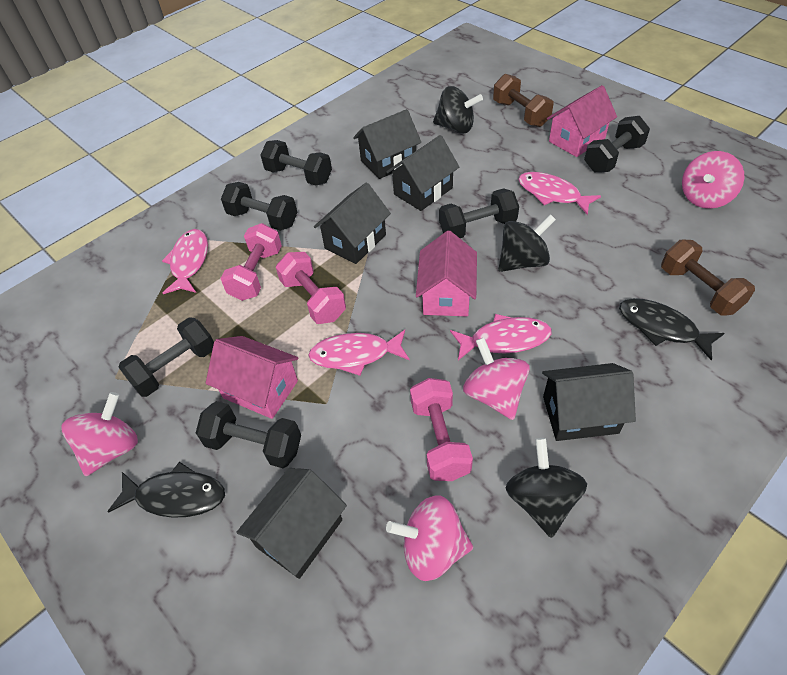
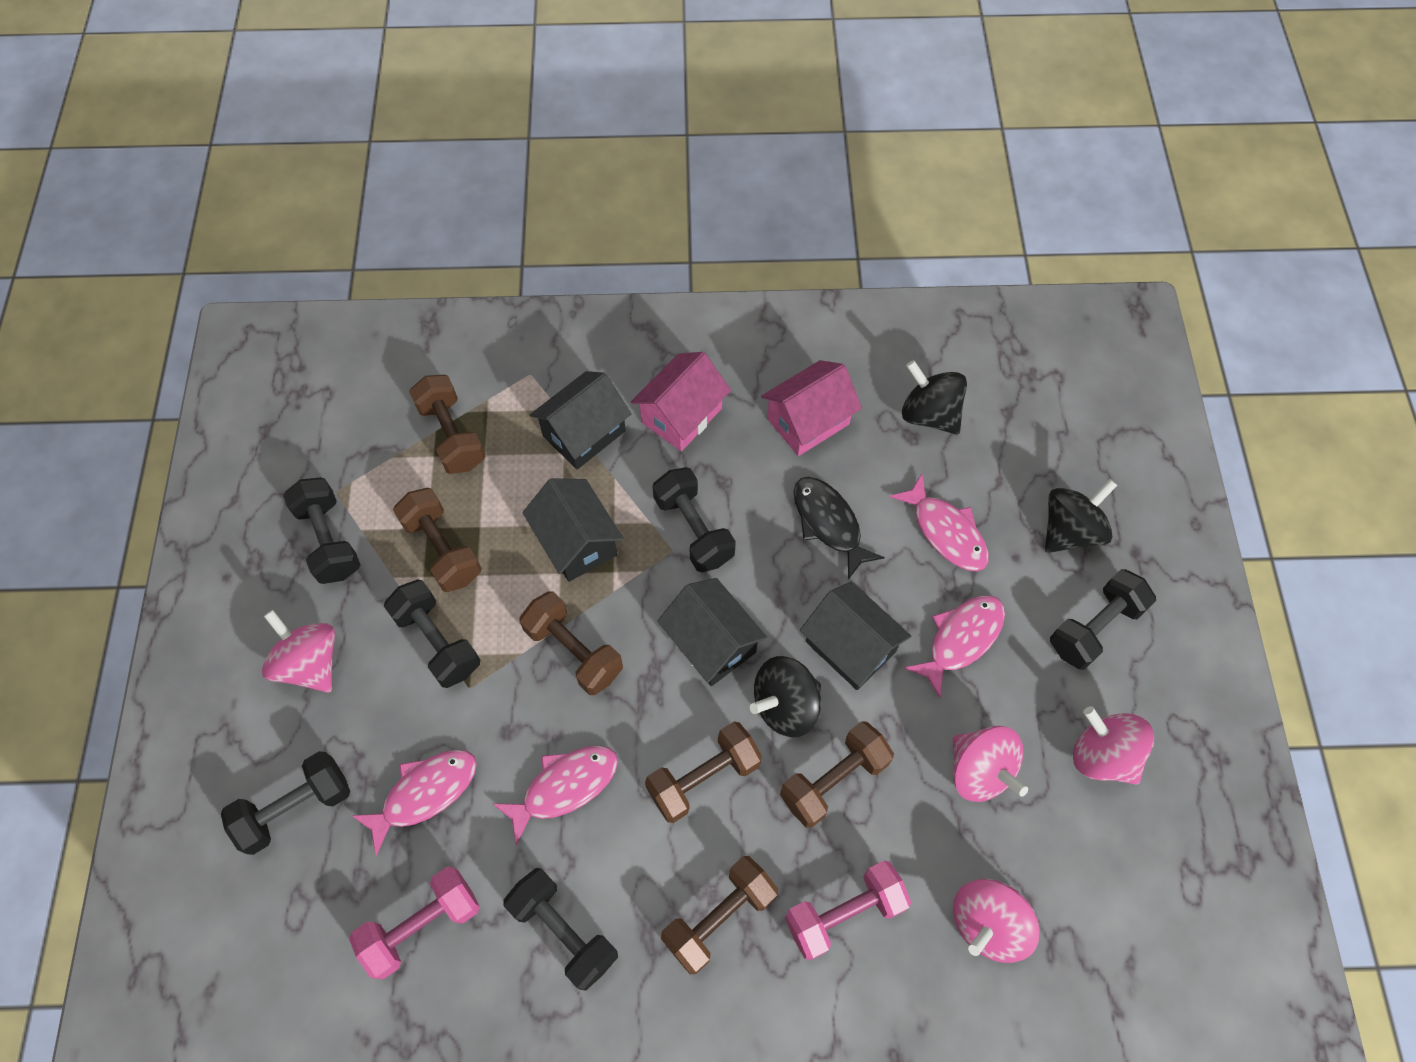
black fish: [107,462,225,518] [619,298,725,361] = 2 -> [794,477,885,580] = 1
black house: [236,468,347,579] [314,183,391,264] [353,109,421,179] [386,135,459,211] [542,363,636,441] = 5 -> [523,478,624,582] [530,371,631,470] [657,578,767,686] [800,582,911,690] = 4
brown dumbbell: [493,74,554,127] [661,240,755,316] = 2 -> [393,488,482,592] [409,375,485,474] [519,591,623,695] [645,722,762,823] [661,856,778,974] [780,721,894,828] = 6
pink dumbbell: [221,223,282,301] [276,252,346,324] [410,378,473,481] = 3 -> [349,867,480,979] [785,861,911,960] = 2
pink house: [206,336,298,419] [416,231,477,316] [547,85,617,157] = 3 -> [631,352,731,451] [761,360,862,456] = 2

